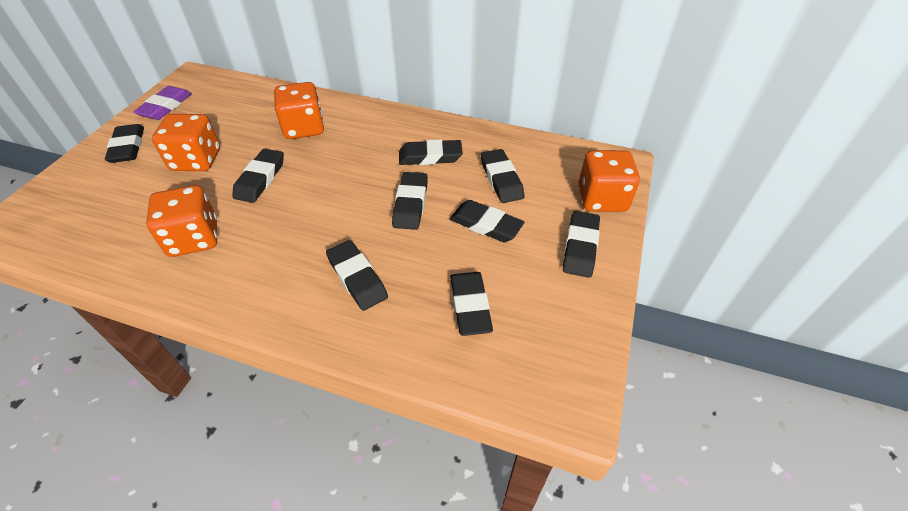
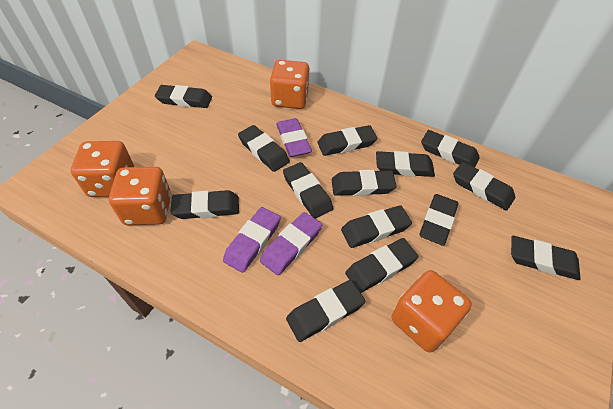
black eraser: [105,124,144,163] [232,149,284,203] [326,240,388,311] [392,172,428,230] [399,139,463,165] [450,200,525,242] [450,272,493,336] [481,149,524,203] [563,211,600,278] = 9 -> [155,85,212,108] [170,190,239,219] [238,125,290,172] [283,162,333,219] [286,280,365,342] [317,125,377,156] [332,170,397,196] [341,205,412,248] [345,238,419,293] [376,151,435,177] [419,194,459,246] [421,130,479,167] [453,162,515,211] [511,236,581,280] = 14
purple eraser: [134,86,192,120] = 1 -> [223,207,281,273] [260,212,322,276] [276,118,312,157] = 3

